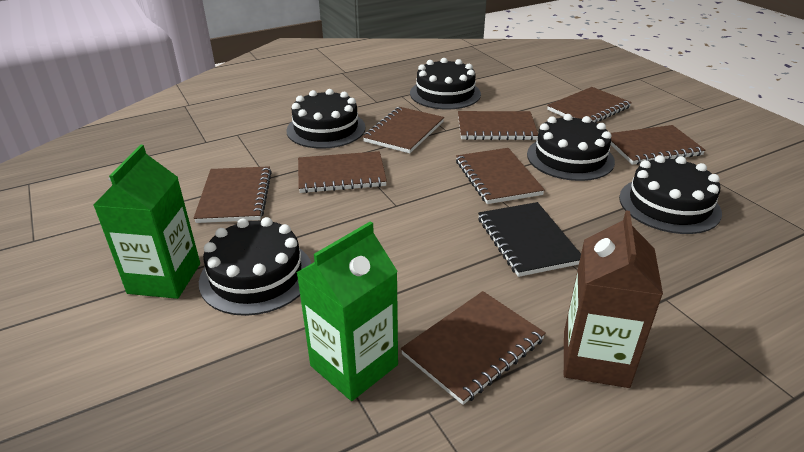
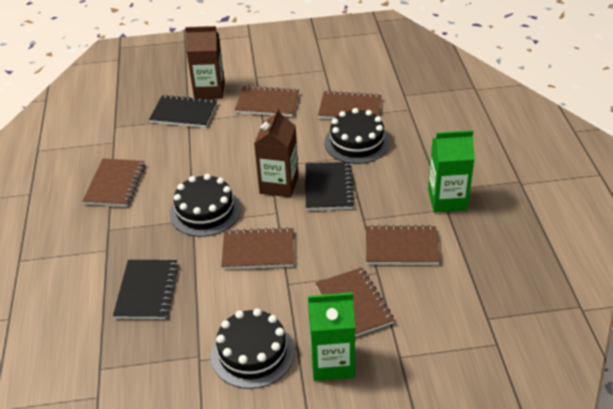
black cake: [199,217,311,316] [286,89,366,148] [410,58,481,109] [527,114,615,181] [619,155,722,234] = 5 -> [170,174,241,237] [211,308,295,389] [324,108,390,164] = 3
black notebook: [478,202,581,277] = 1 -> [113,260,178,319] [149,95,217,128] [306,162,354,210] = 3
brown carton: [564,210,663,388] = 1 -> [185,26,225,99] [254,108,299,198] = 2
brown notebook: [194,166,272,223] [298,151,387,193] [363,107,444,153] [401,291,546,405] [456,148,545,204] [458,111,538,140] [547,87,632,123] [610,125,705,165] = 8 -> [83,159,145,207] [221,227,294,269] [235,85,299,117] [315,267,394,337] [318,90,382,119] [366,225,440,265] = 6

